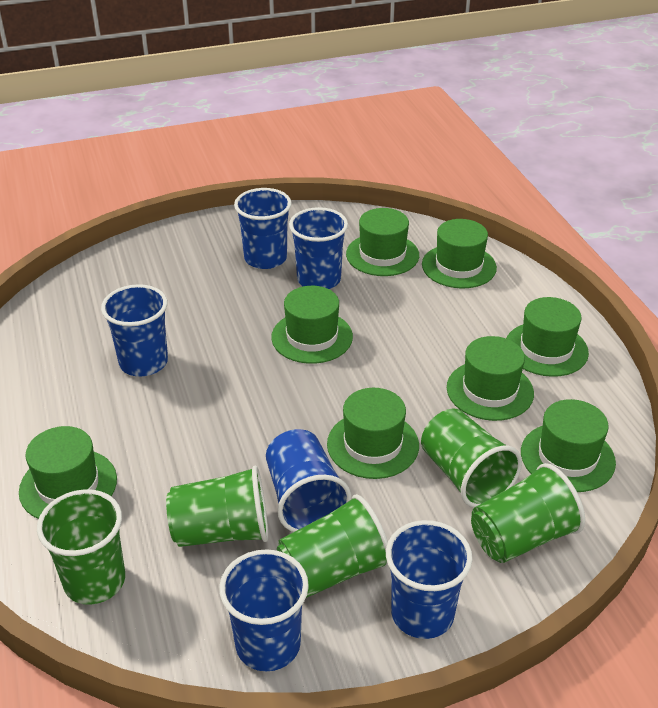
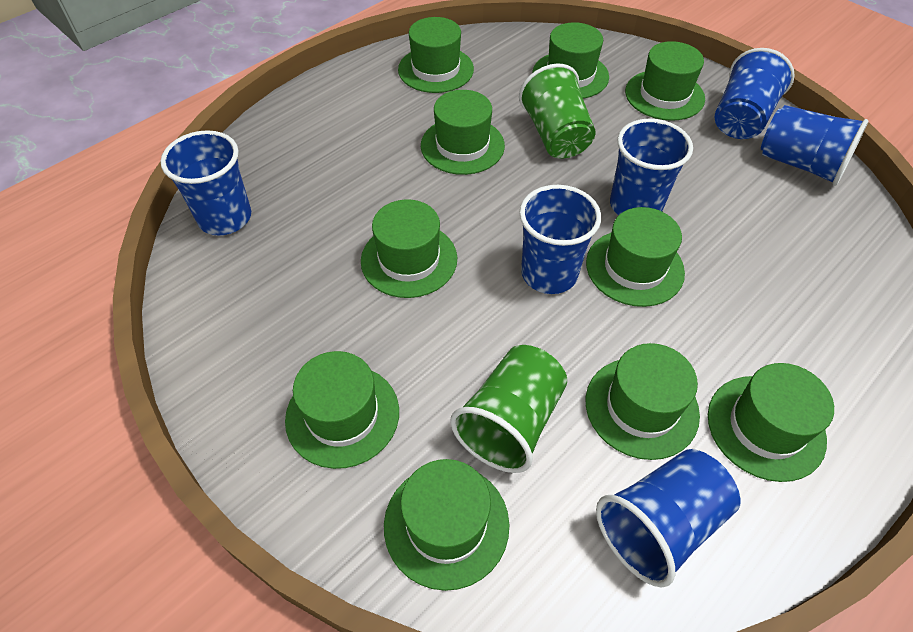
green cup: [37,489,125,605] [166,466,268,547] [277,494,389,598] [421,409,522,507] [471,463,585,563] = 5 -> [450,345,567,473] [519,63,595,159] = 2
green hat: [19,426,117,519] [271,286,353,364] [327,388,419,479] [346,208,419,276] [422,219,497,288] [447,336,534,421] [506,297,589,377] [521,399,616,492] = 8 -> [285,351,399,469] [361,199,457,298] [384,459,509,591] [398,17,474,93] [421,90,505,175] [532,22,609,99] [586,207,685,307] [586,343,700,460] [625,41,705,121] [708,363,834,482] = 10

